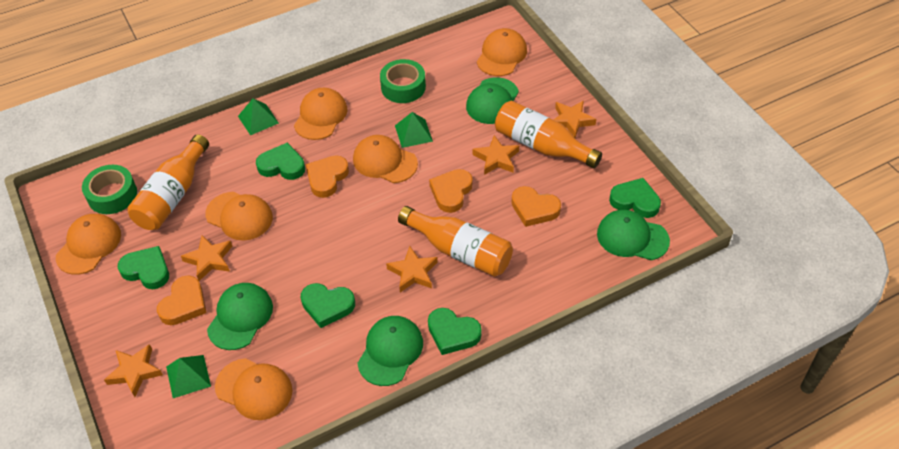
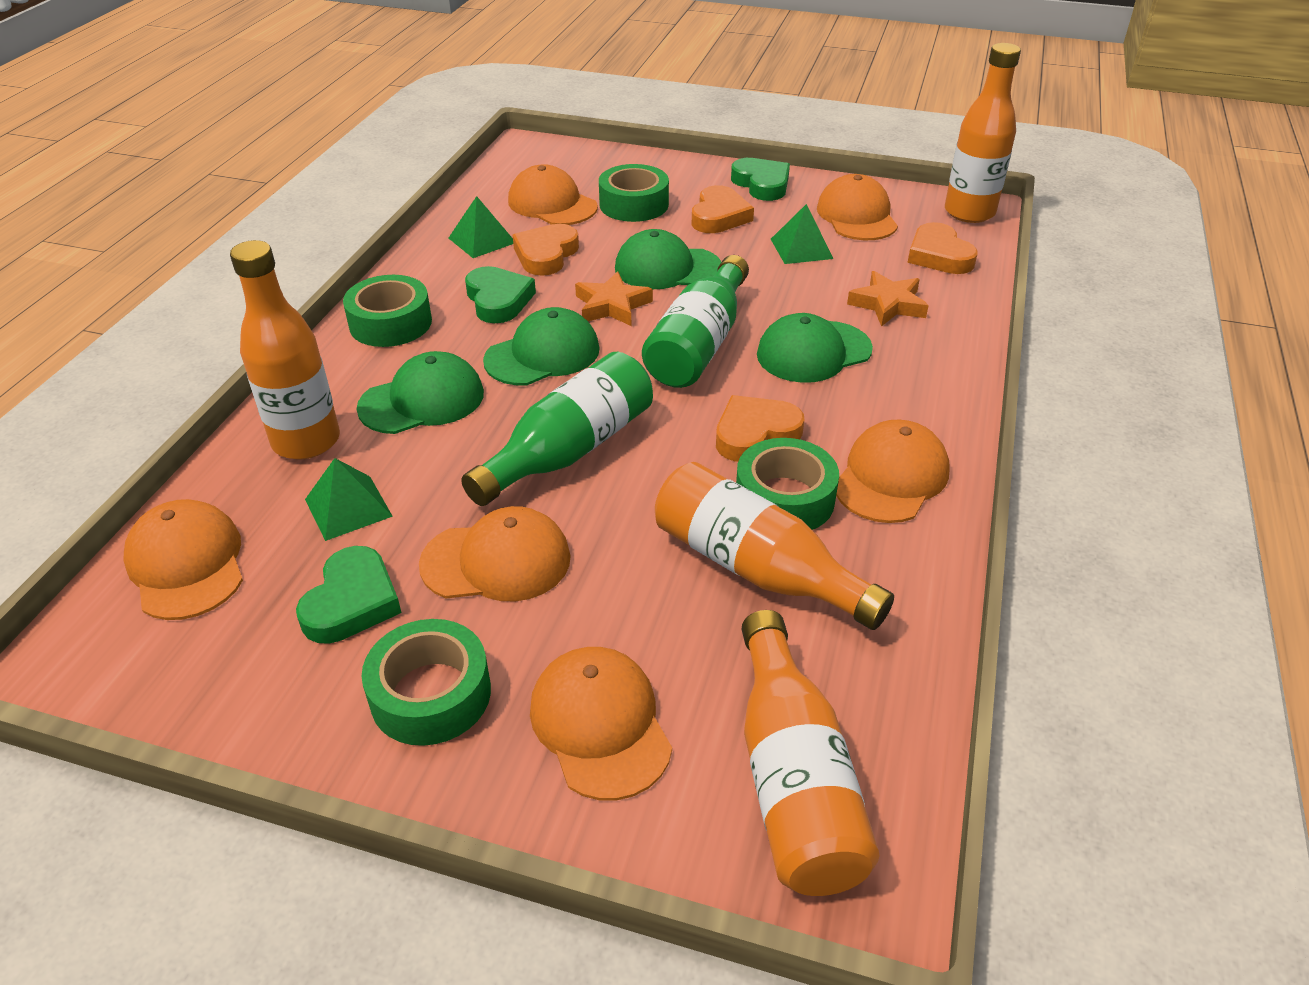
green bottle: none = 0 -> [461,352,653,506] [642,255,749,388] = 2
green heart: [118,246,169,289] [256,143,305,180] [301,283,355,328] [428,308,482,355] [609,178,661,218] = 5 -> [296,546,401,644] [465,266,536,323] [731,158,790,201] = 3
green tape: [82,165,137,214] [380,59,426,103] = 2 -> [343,275,432,347] [362,619,491,746] [599,164,669,222] [736,438,839,530] = 4
orange bottle: [127,134,209,230] [398,206,513,277] [495,101,602,168] = 3 -> [230,240,340,459] [655,462,894,630] [742,610,880,896] [945,43,1021,223] = 4
orange star: [104,344,163,397] [181,235,232,281] [386,246,438,292] [473,135,519,175] [554,101,596,138] = 5 -> [575,271,653,326] [847,271,929,327] = 2

